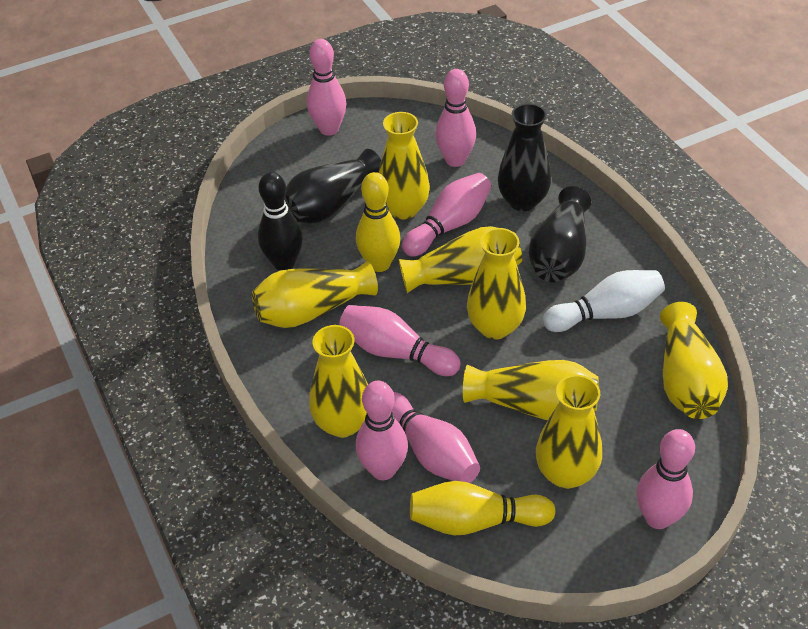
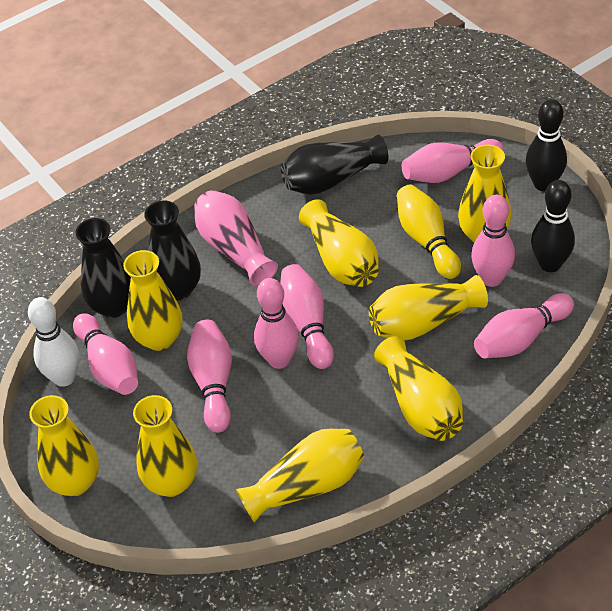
black bowling pin: [258,172,303,271] = 1 -> [526,99,567,191] [531,180,575,272] = 2
pink vase: none = 0 -> [194,190,278,286] = 1
yellow bowling pin: [356,172,400,272] [410,481,555,536] = 2 -> [397,185,461,279] = 1

